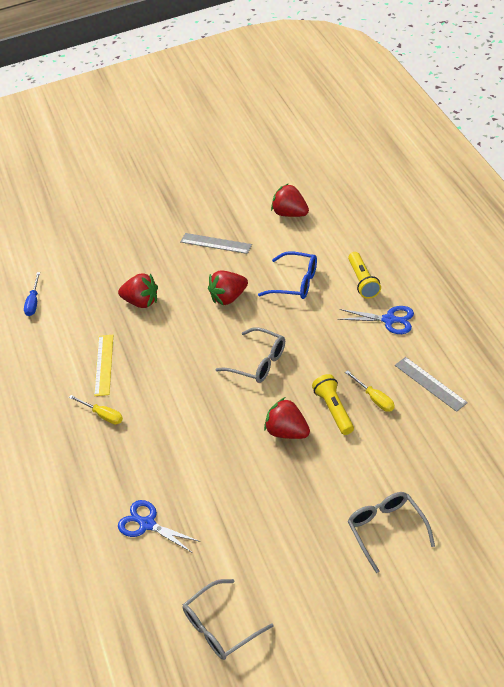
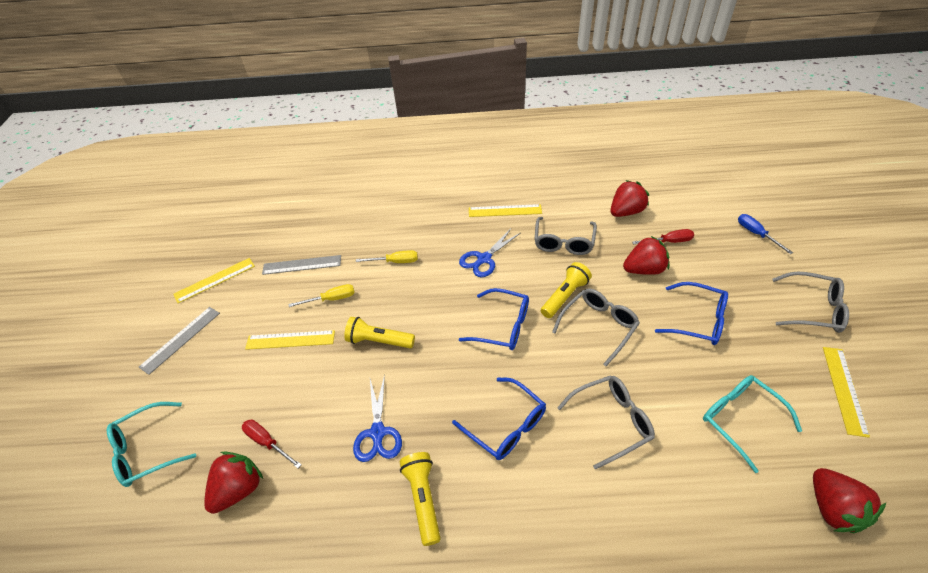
blue glasses: [258,251,317,299] = 1 -> [452,378,546,460] [459,288,529,350] [655,282,728,345] = 3
grey glasses: [182,579,274,660] [215,327,285,383] [347,492,435,573] = 3 -> [534,217,597,255] [552,288,640,366] [557,375,655,469] [772,271,849,333] = 4
red screwdriver: none = 0 -> [242,420,302,468] [632,229,694,244] = 2
turquoise glasses: none = 0 -> [107,402,196,487] [703,375,802,473] = 2
yellow flashlight: [312,374,354,435] [348,252,381,299] = 2 -> [344,317,415,348] [400,452,441,546] [541,262,592,318] = 3
yellow ruler: [94,334,113,396] = 1 -> [173,258,255,303] [245,330,335,350] [469,204,542,217] [823,347,870,438] = 4

